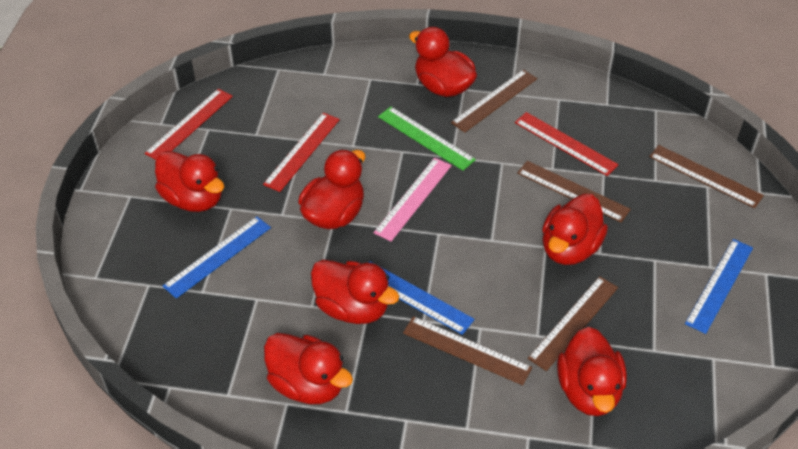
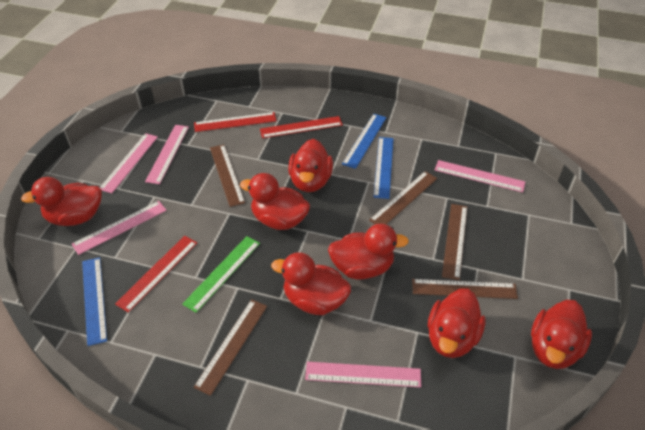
pink ruler: [373,158,452,241] = 1 -> [72,201,167,255] [100,133,158,193] [145,125,189,184] [305,362,421,388] [435,160,525,193] = 5

